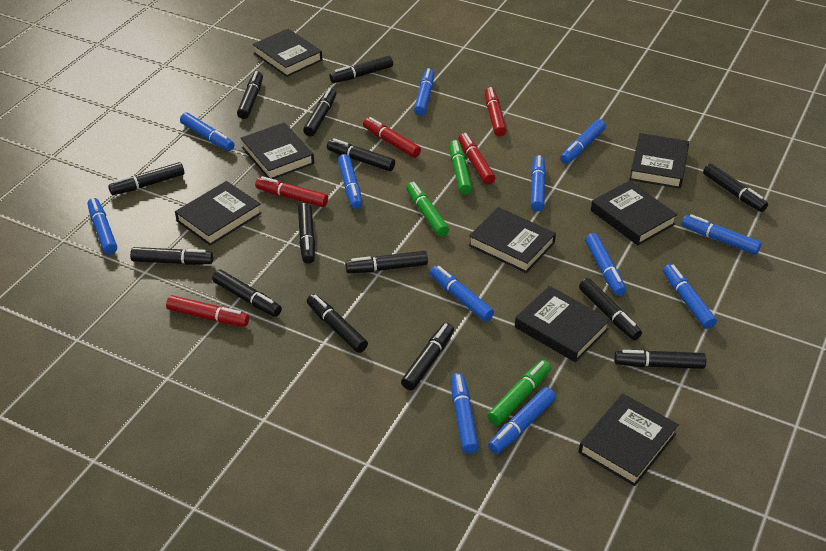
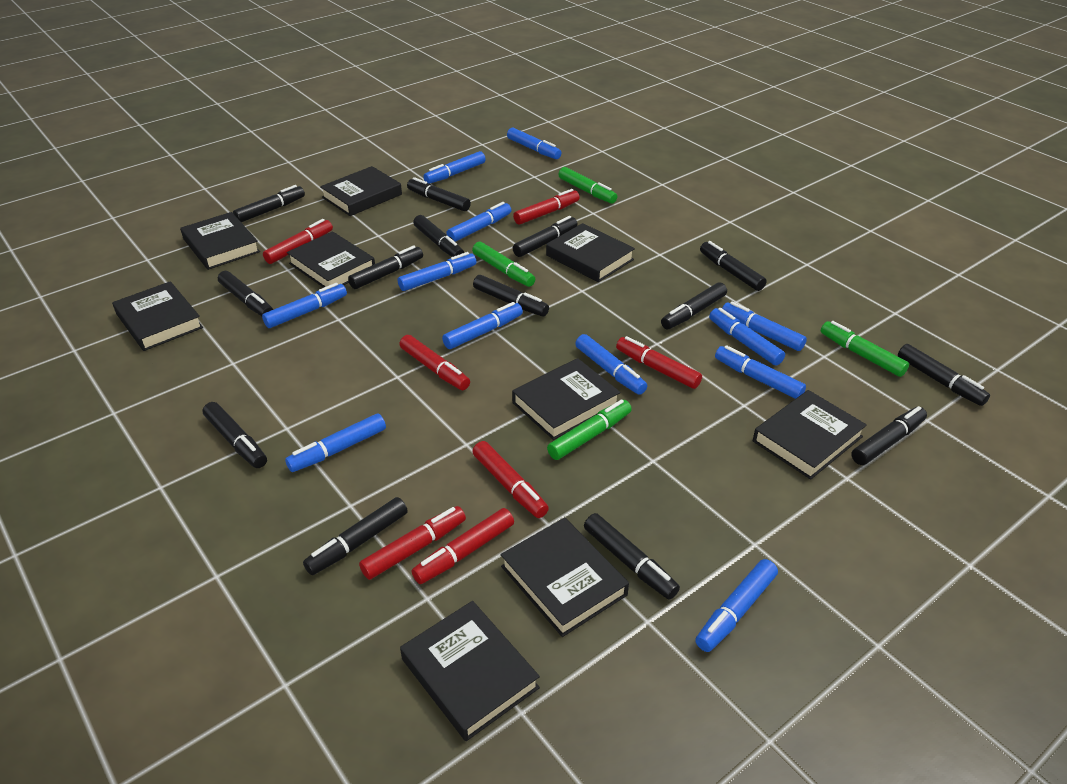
black book: [175,181,262,246] [240,123,314,179] [253,29,322,77] [468,207,556,273] [515,286,610,362] [579,394,679,486] [591,181,678,245] [629,133,689,189] = 8 -> [112,281,203,351] [180,212,260,270] [287,231,375,288] [320,166,402,216] [400,601,540,741] [501,518,629,637] [512,358,620,440] [546,223,635,282] [753,390,867,480] = 9
green marker: [406,182,449,237] [449,140,472,194] [487,360,551,426] = 3 -> [472,242,535,287] [547,399,632,460] [558,167,617,204] [821,321,909,377] = 4
red marker: [166,295,249,327] [255,176,328,207] [363,117,421,158] [458,133,495,185] [485,87,507,136] = 5 -> [263,219,333,264] [359,506,466,580] [400,335,470,390] [412,508,514,584] [472,441,549,518] [513,189,580,225] [616,336,702,389] = 7

